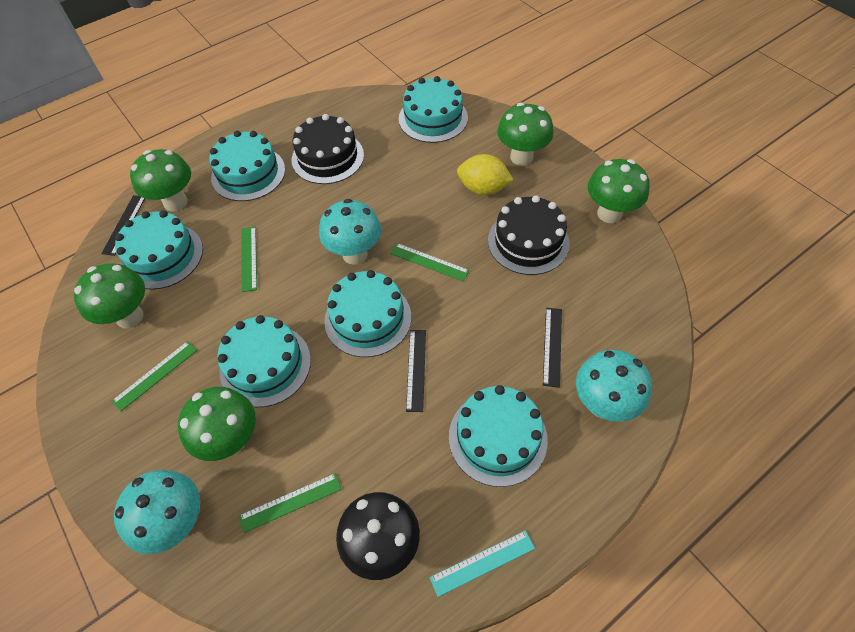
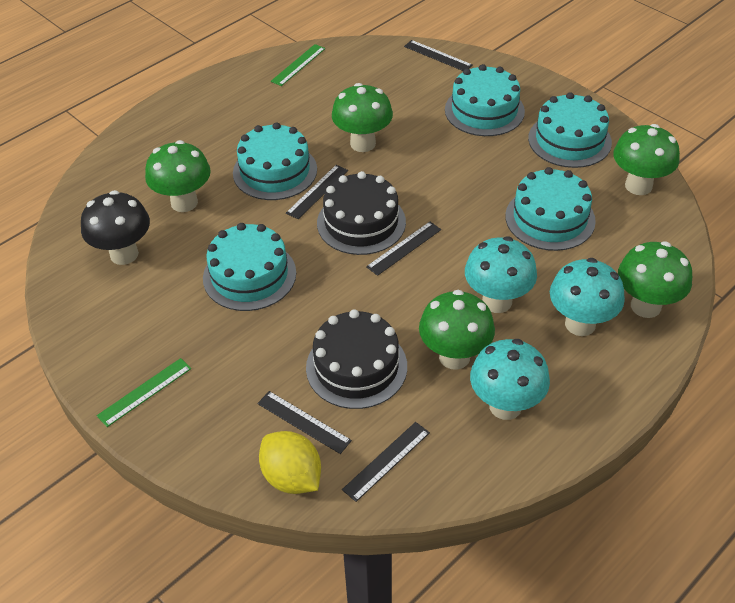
black ruler: [101,195,145,256] [406,330,426,412] [543,308,562,388] = 3 -> [257,391,352,454] [286,165,348,219] [342,422,430,502] [366,222,441,276] [404,40,473,71] = 5
green ruler: [112,341,197,411] [239,473,342,533] [242,227,257,292] [390,243,469,281] = 4 -> [97,358,191,427] [271,44,325,86] = 2
turquoise cake: [115,210,203,290] [209,131,285,201] [218,315,311,407] [324,270,411,357] [399,76,468,143] [449,385,548,487] = 6 -> [203,223,296,311] [233,122,317,200] [445,64,525,136] [505,167,596,251] [528,92,612,168] = 5
turquoise ruler: [430,530,535,597] = 1 -> none = 0

